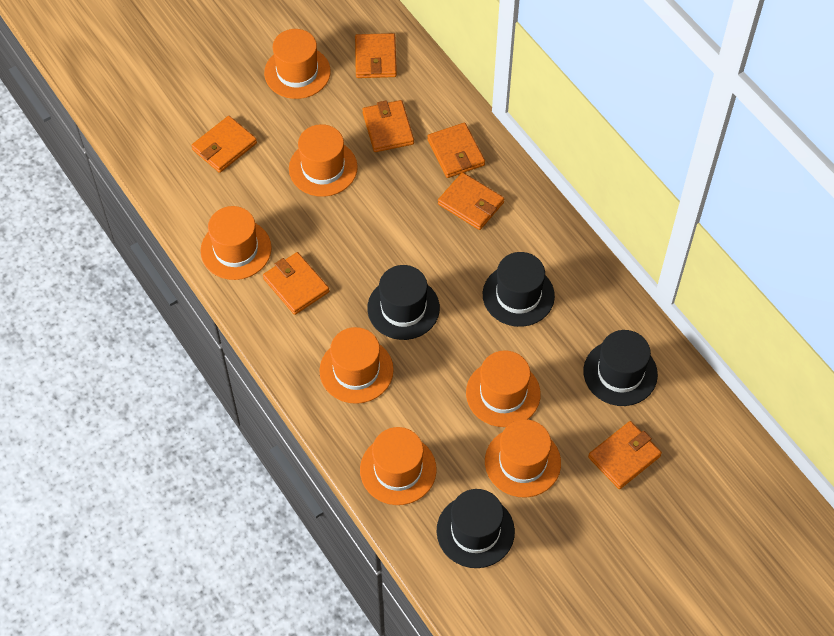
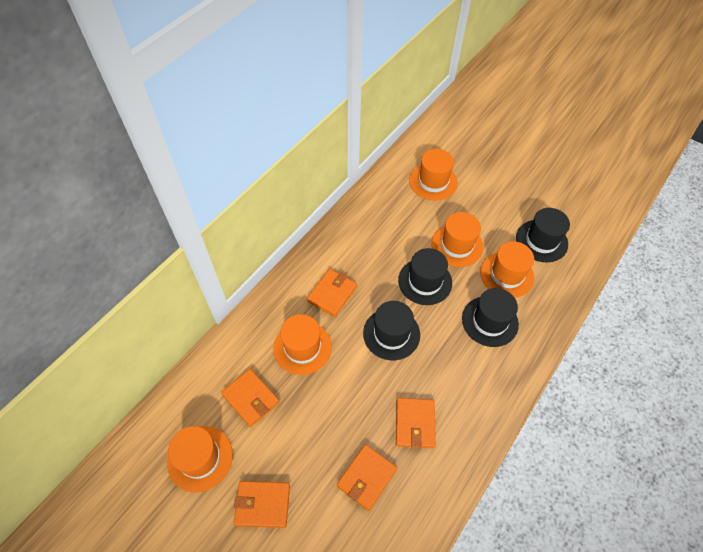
orange hat: [200,206,272,280] [264,29,331,99] [289,124,358,197] [319,327,394,404] [360,427,437,505] [466,350,541,427] [485,419,561,498] = 7 -> [167,426,233,493] [273,314,332,375] [409,149,458,200] [431,212,483,267] [480,241,534,298] = 5
orange wallet: [191,116,257,173] [263,252,329,315] [355,33,397,78] [362,100,414,152] [427,122,485,178] [438,172,504,230] [588,421,662,489] = 7 -> [221,369,279,427] [234,481,290,528] [307,269,357,317] [337,444,397,511] [396,398,436,448] = 5

